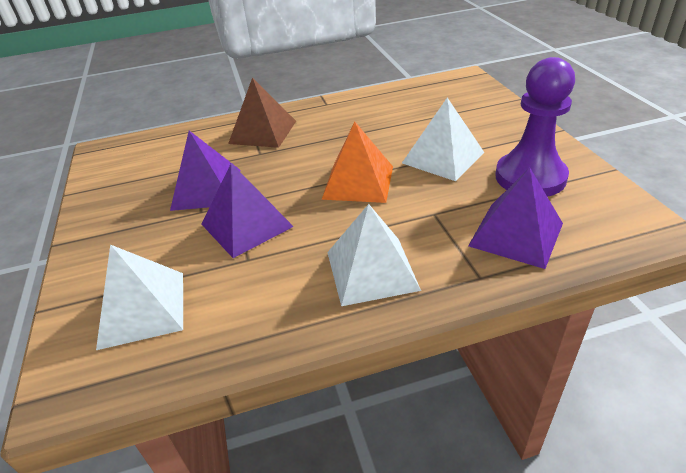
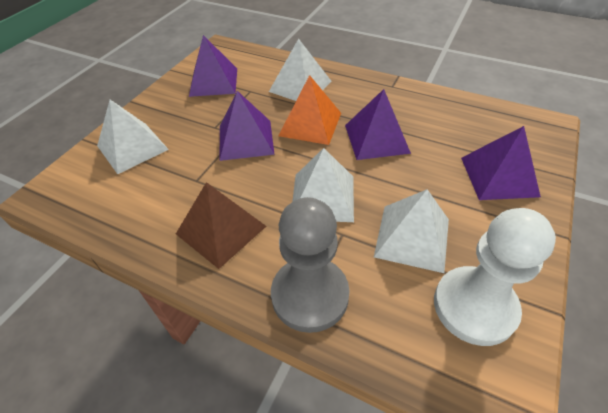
grey pawn: none = 0 -> [271,197,349,333] = 1
purple pawn: [495,57,575,197] = 1 -> none = 0
purple pyramid: [170,131,240,211] [202,163,294,258] [468,167,563,269] = 3 -> [189,35,237,97] [220,91,275,161] [345,89,411,160] [461,126,541,200] = 4
white pawn: none = 0 -> [434,208,556,346] = 1
white pyramid: [96,244,183,350] [327,204,421,306] [402,97,485,181] = 3 -> [97,100,169,174] [269,39,331,101] [292,148,354,222] [374,189,449,273] = 4

